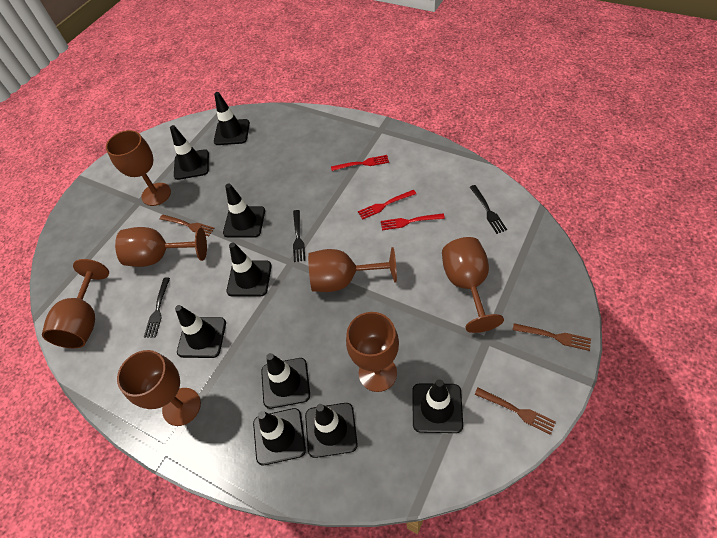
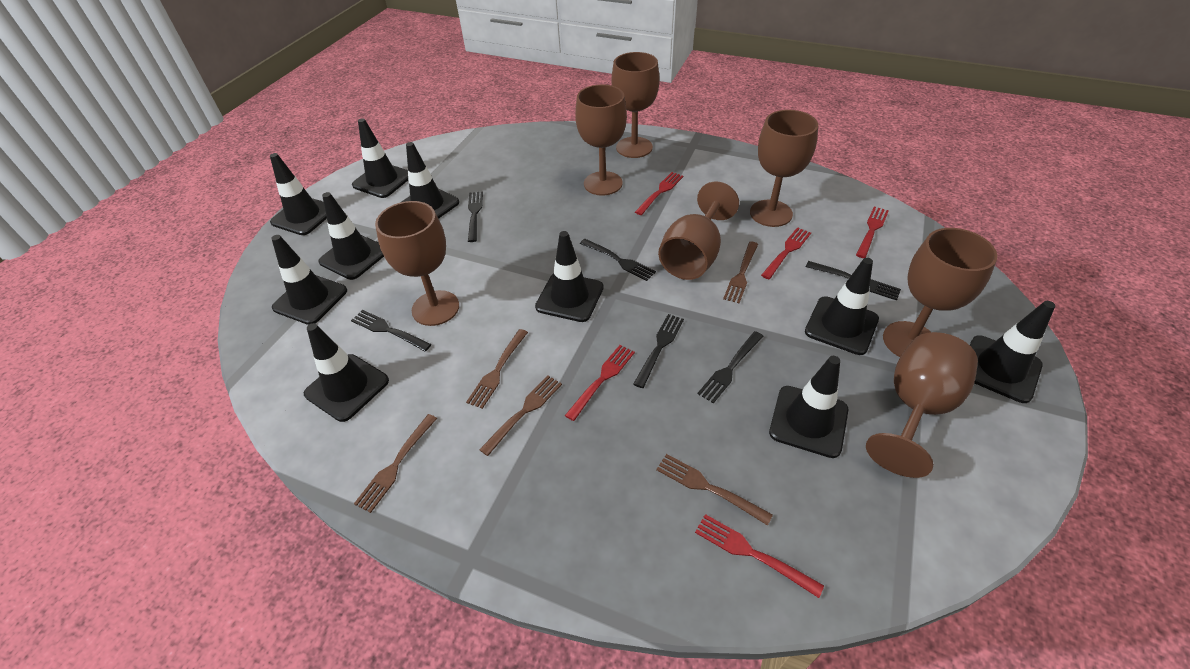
black fork: [144,277,170,338] [293,210,305,262] [470,185,507,234] = 3 -> [351,310,431,352] [468,192,483,242] [580,239,656,281] [633,314,684,388] [697,331,764,404] [806,261,901,300] = 6
black traffic cone: [170,125,209,180] [175,305,226,358] [214,92,250,145] [223,184,265,238] [227,242,272,297] [253,408,306,465] [261,353,310,409] [305,403,358,458] [412,379,463,433] = 9 -> [270,153,327,235] [271,235,347,325] [304,323,389,422] [318,192,384,280] [352,118,408,198] [402,142,459,219] [535,231,604,322] [769,356,848,458] [805,258,879,355] [970,301,1055,403] = 10
brown fork: [160,214,214,236] [475,388,556,435] [513,323,591,351] = 3 -> [354,414,437,513] [466,329,528,409] [479,375,562,456] [656,454,773,526] [723,242,758,303] = 5
red fork: [331,155,389,171] [358,190,416,220] [381,213,445,230] = 3 -> [565,345,635,421] [635,172,683,215] [695,514,824,598] [761,227,811,279] [856,207,889,258] = 5

